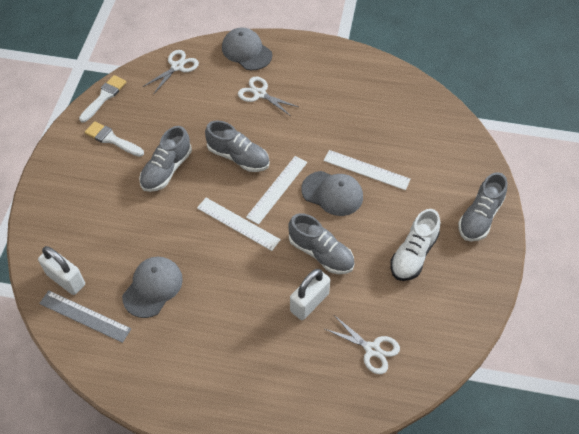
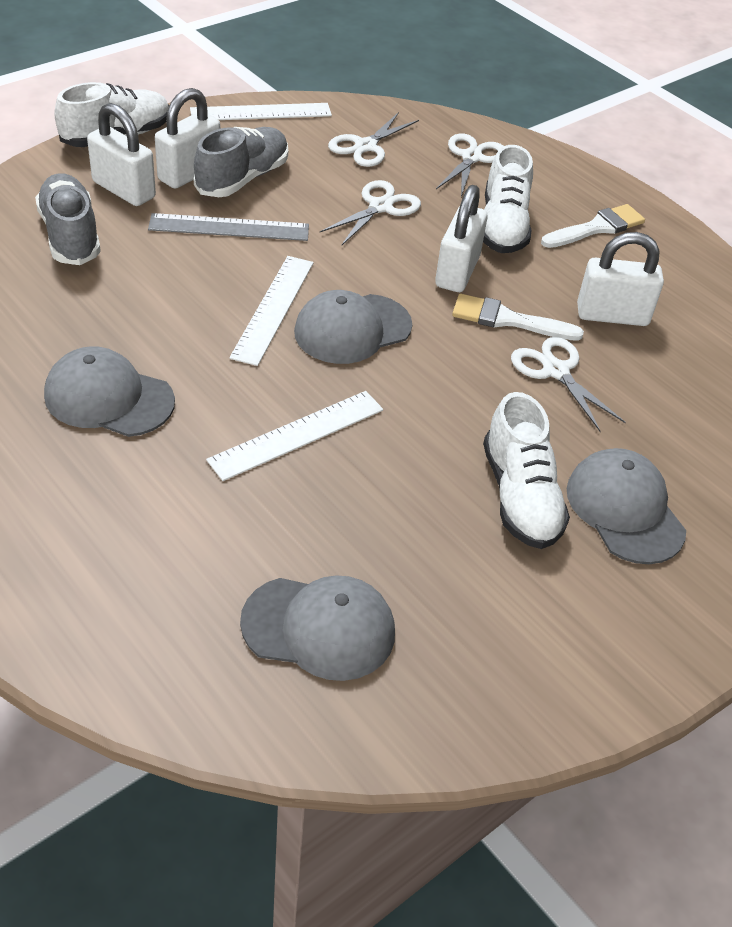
grey cap: [122,257,183,318] [222,27,272,70] [301,171,363,216] = 3 -> [44,346,175,437] [240,575,395,681] [294,290,412,364] [566,448,686,564] = 4
grey shoe: [139,126,192,192] [205,121,270,172] [288,213,354,274] [458,172,507,241] = 4 -> [35,173,101,265] [194,127,288,197] = 2
white padlock: [38,246,85,295] [290,269,330,320] = 2 -> [87,103,156,206] [155,88,220,188] [435,185,488,292] [577,232,664,326] = 4
white scissors: [143,50,199,93] [238,77,298,116] [325,315,400,374] = 3 -> [320,180,421,246] [328,112,419,167] [436,133,503,197] [511,337,626,432] = 4
white shoe: [390,209,440,281] = 1 -> [54,82,169,147] [483,145,533,253] [483,392,570,549] = 3

